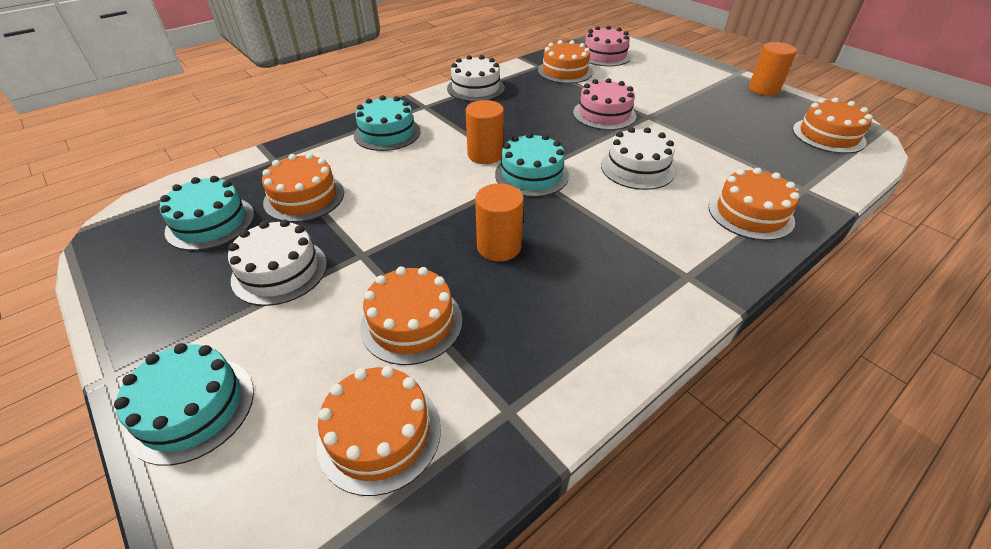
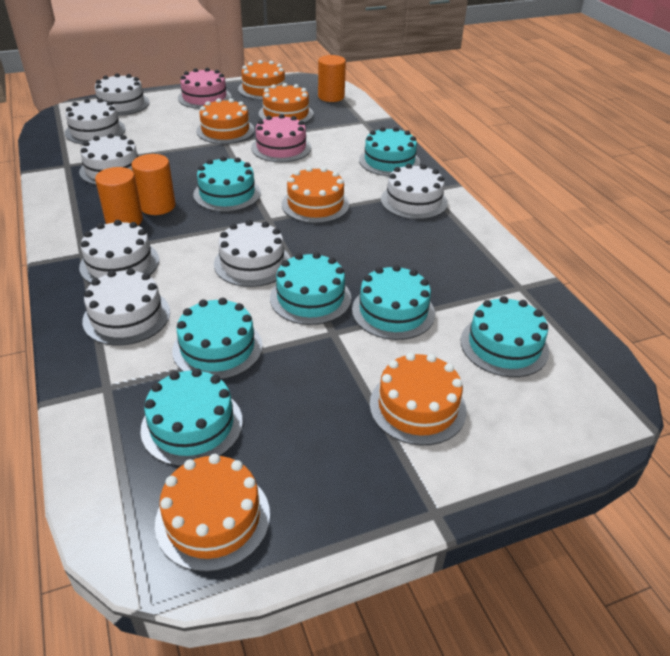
turquoise cake: [114,343,254,466] [160,176,254,251] [354,95,421,151] [495,132,569,197] = 4 -> [140,368,243,466] [172,298,263,380] [193,156,261,212] [270,252,351,325] [352,265,435,340] [359,127,420,176] [461,296,549,377] = 7
white cake: [228,219,327,306] [447,55,505,102] [601,127,675,190] = 3 -> [65,98,126,144] [79,134,138,185] [79,220,159,284] [82,268,170,346] [95,73,150,116] [214,220,290,287] [381,164,448,220] = 7

